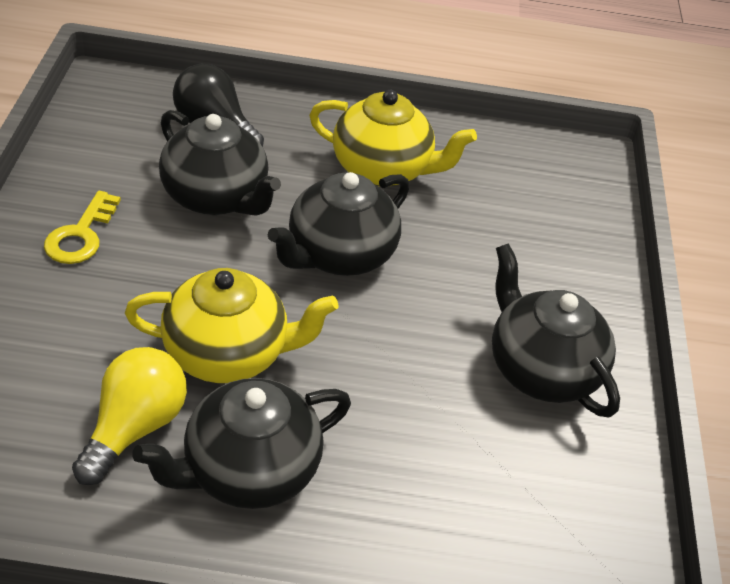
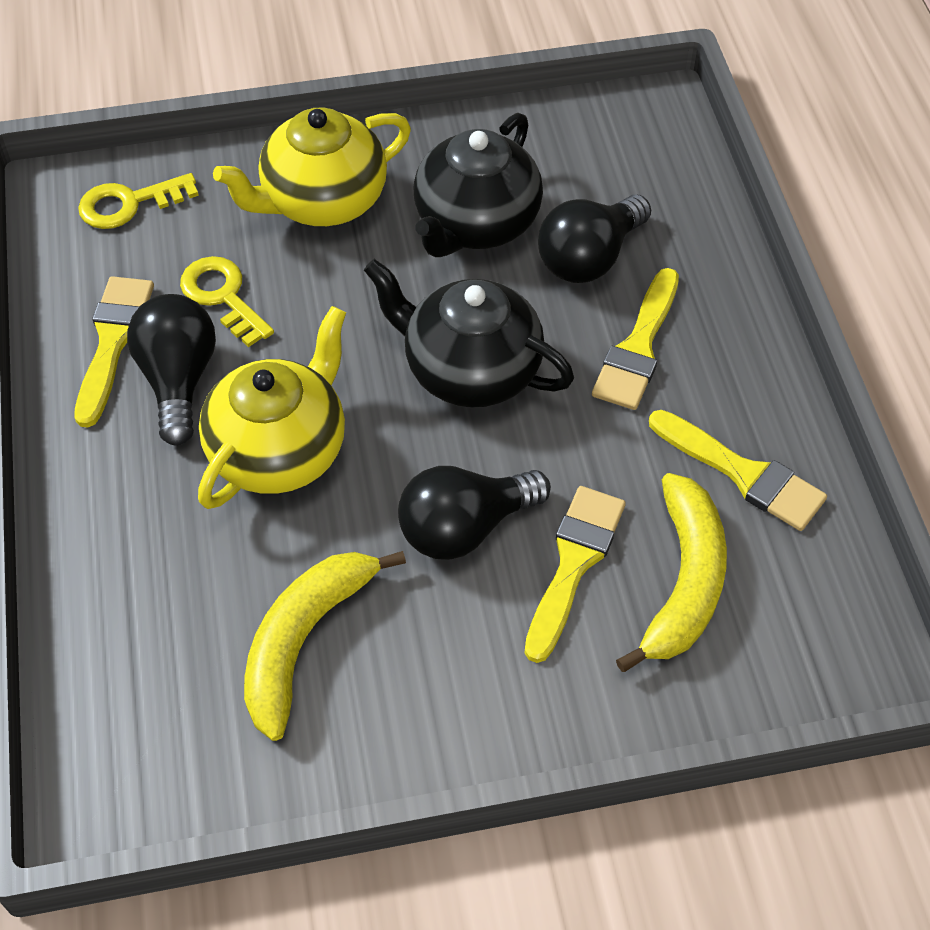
black light bulb: [173,64,264,147] = 1 -> [127,294,216,446] [398,466,551,560] [538,195,651,283] = 3
black teapot: [132,378,351,509] [159,110,281,216] [268,172,410,276] [492,243,620,417] = 4 -> [364,259,574,408] [414,113,543,257] = 2
yellow banana: none = 0 -> [244,551,406,741] [616,473,727,672] = 2
yellow brush: none = 0 -> [74,276,154,428] [525,486,626,663] [592,268,679,410] [649,410,827,531] = 4
yellow key: [44,191,121,264] = 1 -> [78,173,199,229] [180,256,274,347] = 2
yellow light bulb: [72,347,187,485] = 1 -> none = 0

